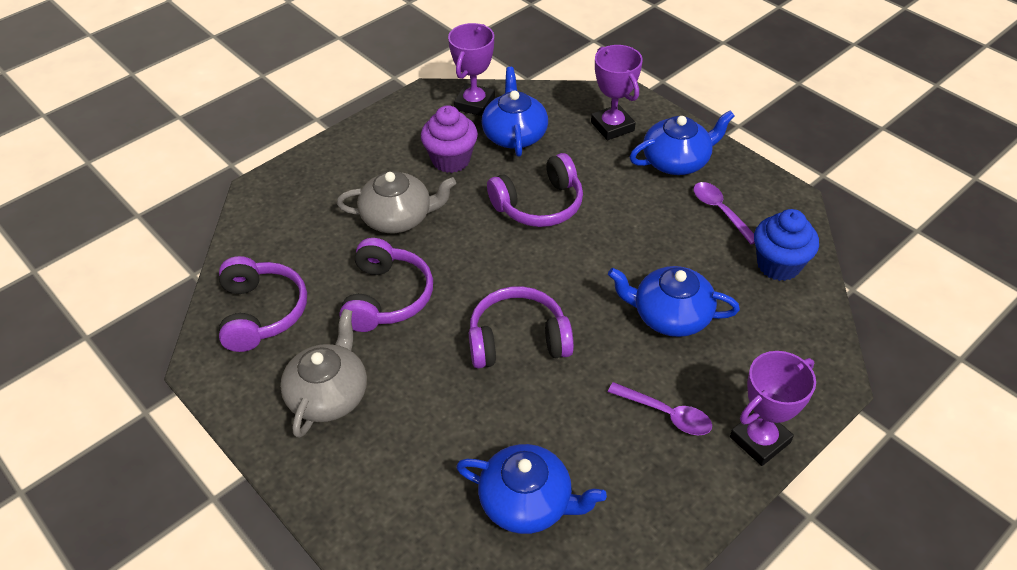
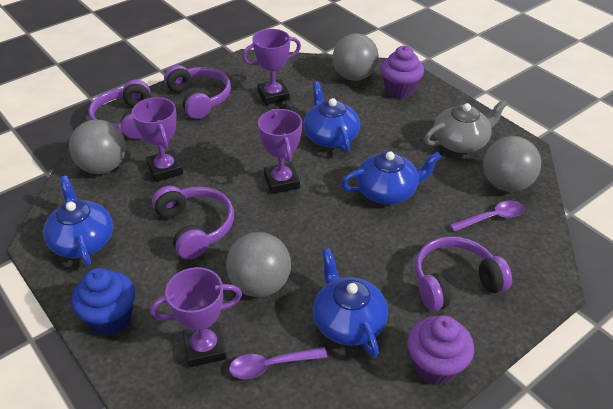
grey ball: none = 0 -> [69,120,126,174] [226,232,291,297] [333,33,379,81] [483,136,541,192] = 4
grey teapot: [280,309,367,438] [337,171,456,233] = 2 -> [424,99,508,153] = 1
purple cupcake: [421,105,478,173] = 1 -> [381,46,424,99] [407,315,474,385] = 2
purple trophy: [448,23,495,116] [591,45,643,140] [730,351,816,466] = 3 -> [132,97,183,182] [150,267,242,367] [242,29,301,105] [258,109,302,194] = 4

